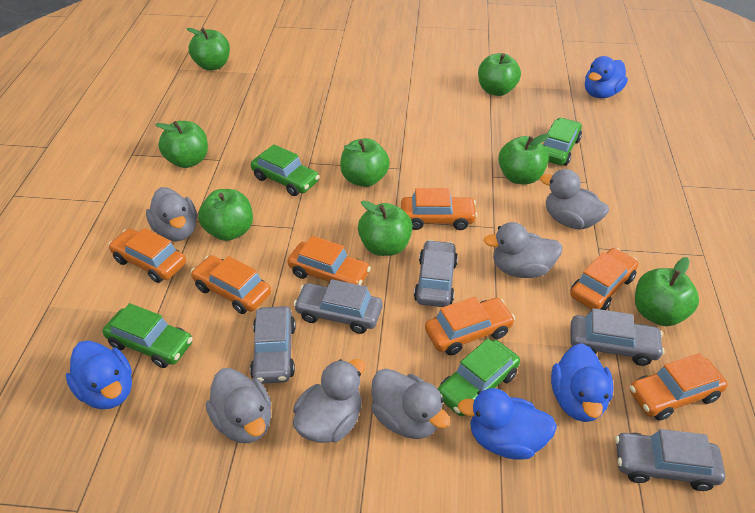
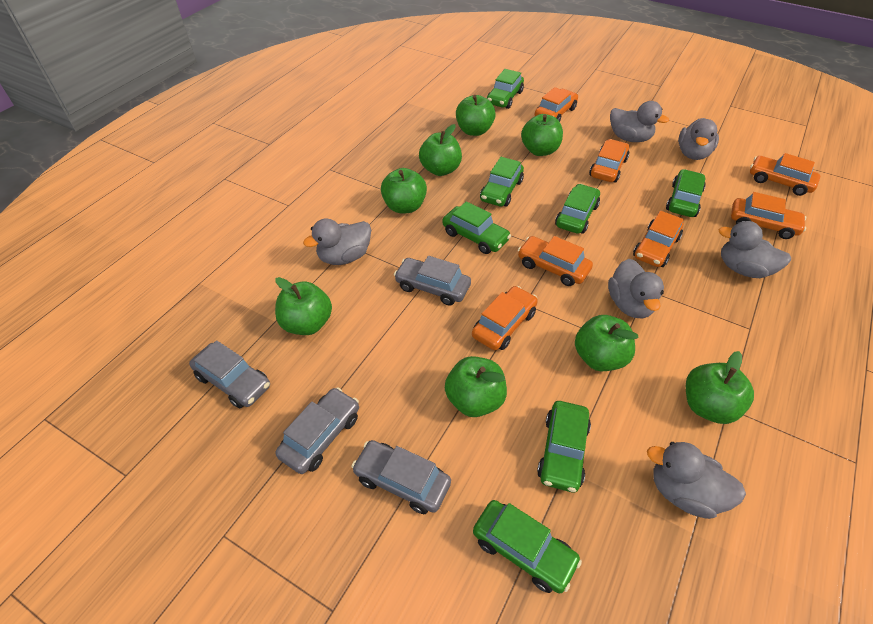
blue duck: [66,340,132,409] [457,388,557,460] [551,343,614,422] [585,56,628,98] = 4 -> none = 0
green car: [103,303,193,368] [251,144,320,196] [438,338,520,417] [543,118,582,165] = 4 -> [442,201,511,254] [473,500,582,593] [480,157,524,207] [487,69,524,109] [537,401,591,492] [555,184,600,234] [666,169,706,217] = 7
grey car: [250,306,296,384] [293,279,382,334] [414,240,458,307] [570,308,665,366] [615,429,726,491] = 5 -> [189,340,270,408] [275,387,359,474] [351,440,451,514] [394,256,471,306] = 4

